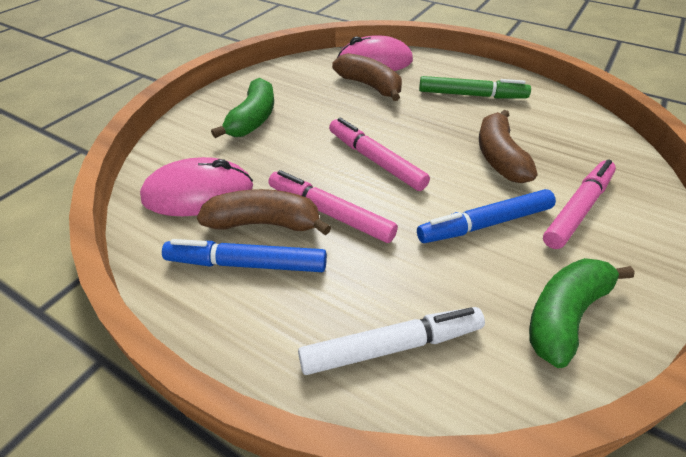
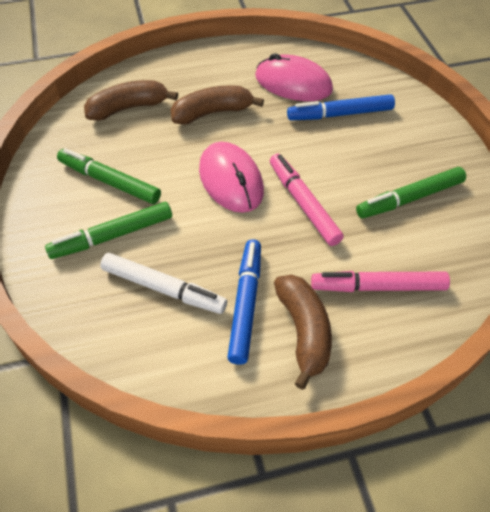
green banana: [211,78,274,138] [529,258,635,368] = 2 -> none = 0
green marker: [419,76,531,98] = 1 -> [45,202,172,259] [57,148,161,204] [356,167,466,218] = 3
pink marker: [269,170,398,243] [329,118,430,191] [543,159,616,249] = 3 -> [270,154,344,246] [311,271,450,292] = 2

